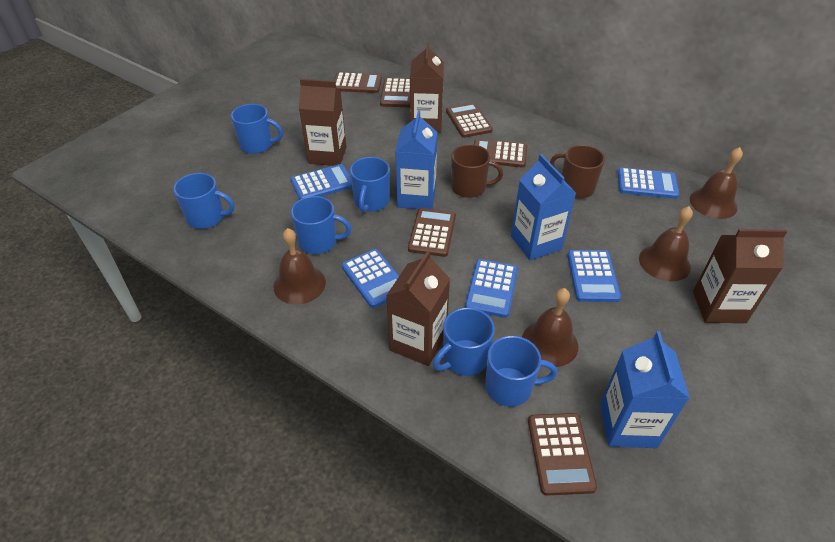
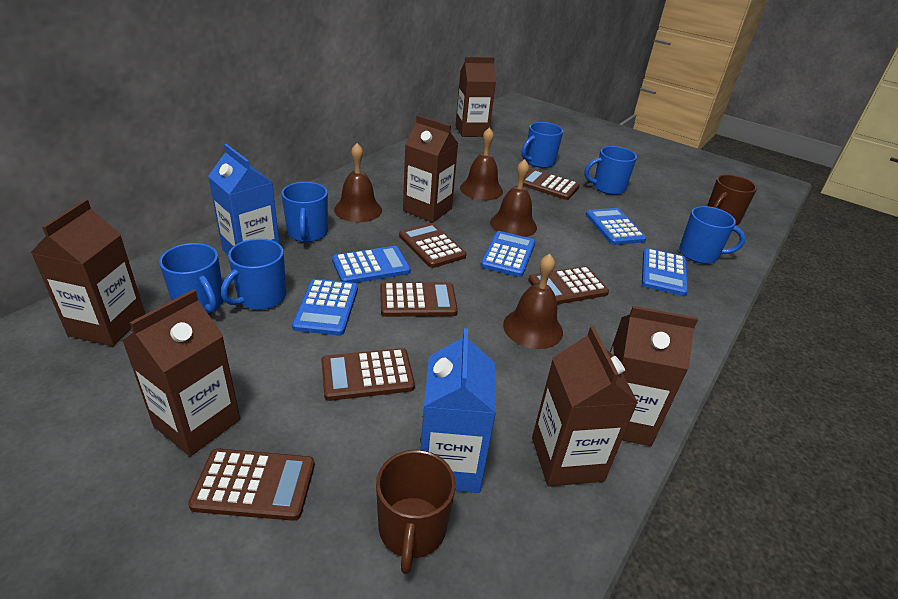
blue carton: [395,111,437,209] [511,154,576,260] [600,331,690,448] = 3 -> [208,144,280,255] [420,328,496,493] = 2
brown carton: [299,79,346,166] [386,250,450,366] [410,42,444,133] [693,229,787,323] = 4 -> [31,199,145,346] [122,289,240,456] [403,115,459,223] [456,57,496,137] [532,326,638,486] [610,306,698,446] = 6

